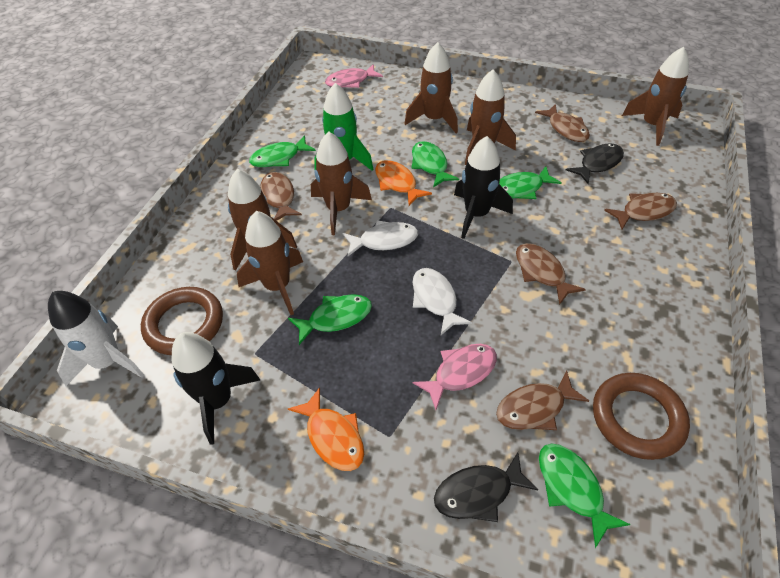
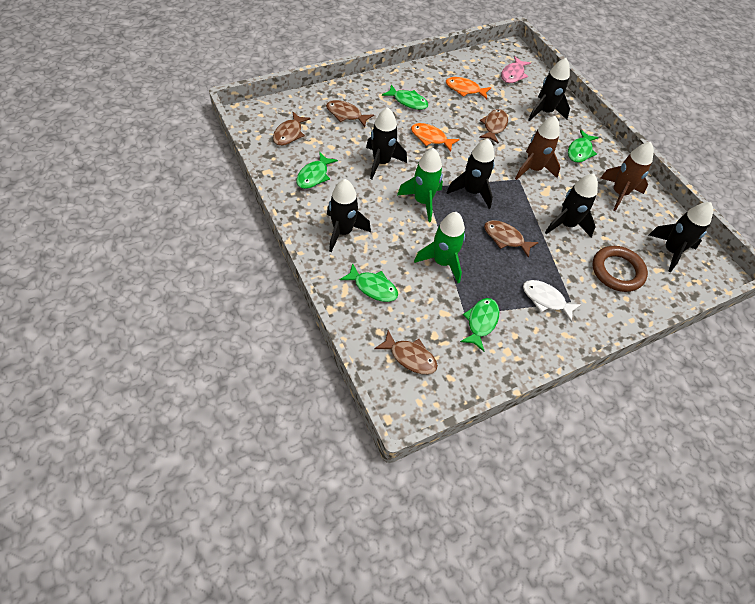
black fish: [434,452,538,522] [566,143,624,184] = 2 -> none = 0
black rocket: [172,332,260,445] [454,136,513,239] = 2 -> [327,179,371,252] [366,107,407,179] [446,139,495,209] [528,58,570,121] [545,174,598,237] [649,202,713,272] = 6
brown ring: [141,287,223,355] [593,373,690,460] = 2 -> [592,246,648,292] = 1
brown rocket: [228,169,297,271] [237,211,303,315] [311,132,372,235] [404,42,458,134] [465,69,516,165] [622,47,689,146] = 6 -> [515,116,560,180] [601,142,654,211] = 2
green rocket: [314,83,373,170] = 1 -> [397,148,443,222] [414,212,465,283] = 2
pink fish: [325,64,383,88] [413,344,497,410] = 2 -> [501,56,531,83] = 1
white fish: [343,220,418,256] [413,268,472,335] = 2 -> [523,280,581,322] = 1
white rocket: [48,291,144,386] = 1 -> none = 0

